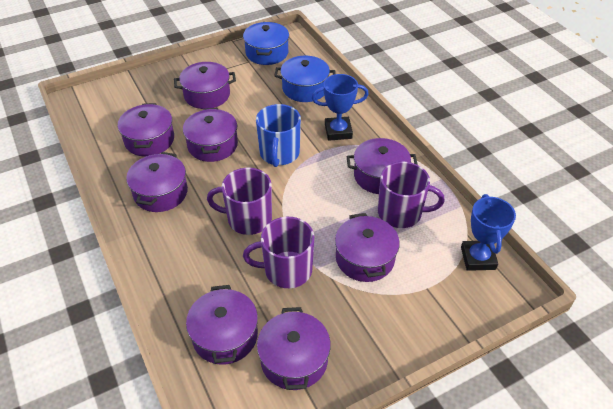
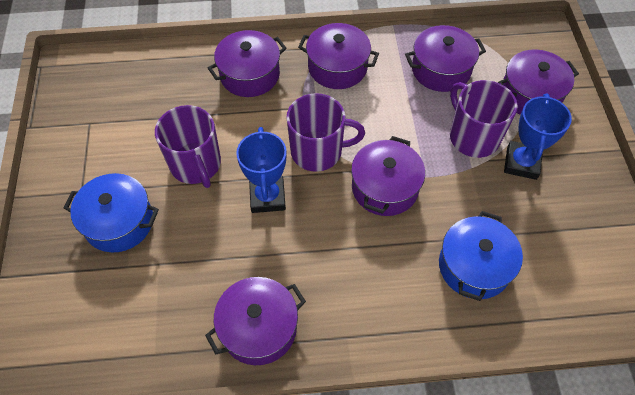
blue mug: [256,104,301,167] = 1 -> none = 0
purple pot: [118,103,174,156] [126,152,188,212] [174,62,236,109] [183,108,238,162] [186,285,258,365] [257,307,331,390] [335,213,400,282] [347,138,418,194] = 8 -> [205,277,306,365] [208,30,287,97] [298,23,379,89] [351,136,425,216] [405,25,486,92] [498,49,579,115] = 6

